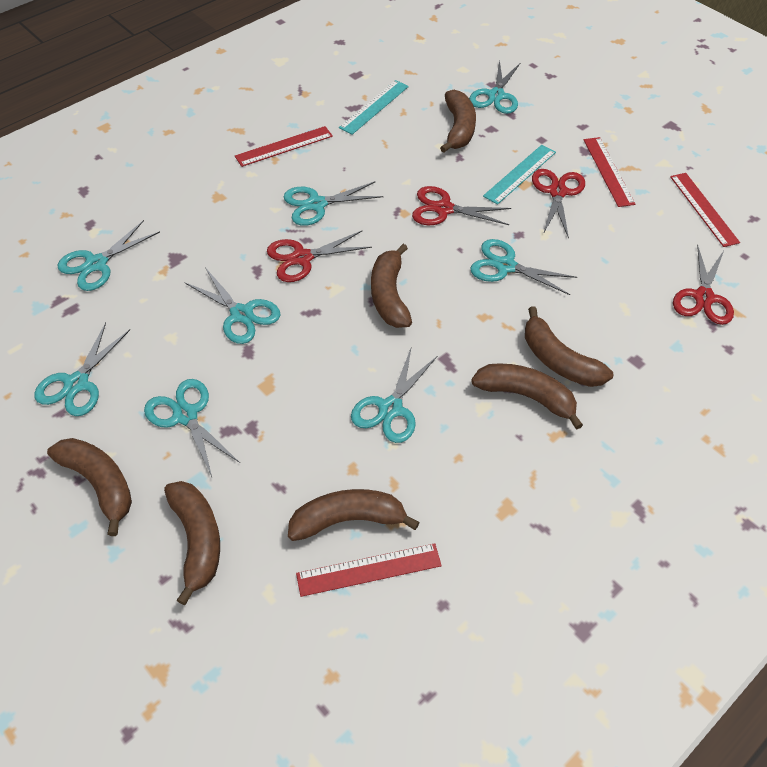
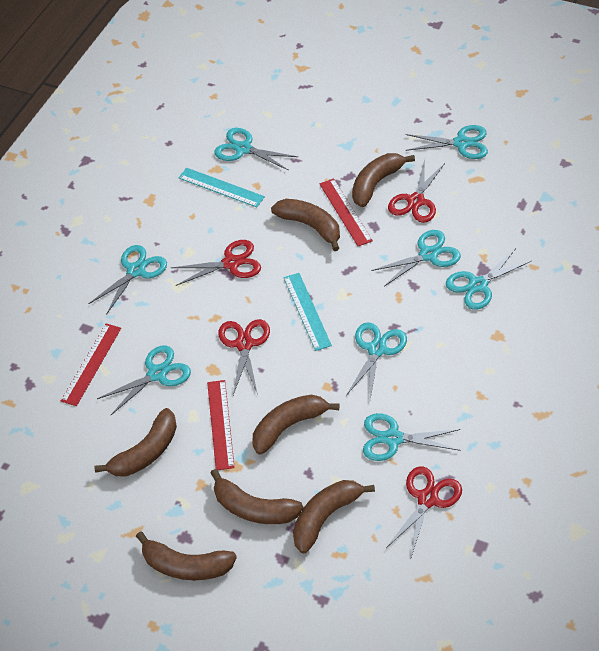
red ruler: [235,126,333,167] [296,543,442,597] [584,137,635,207] [670,173,740,247] = 4 -> [61,323,121,406] [207,380,235,470] [319,178,373,246] = 3

